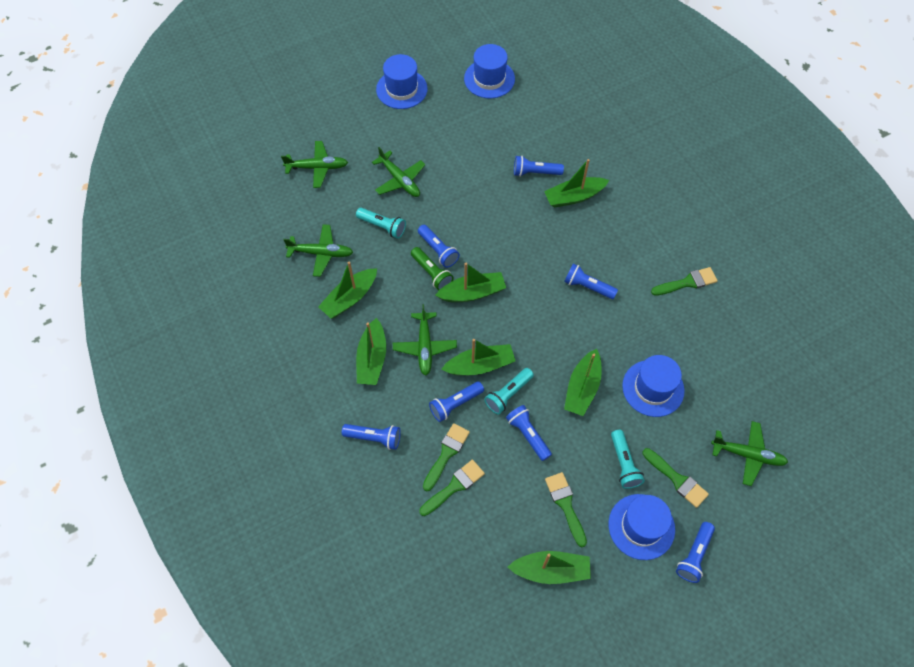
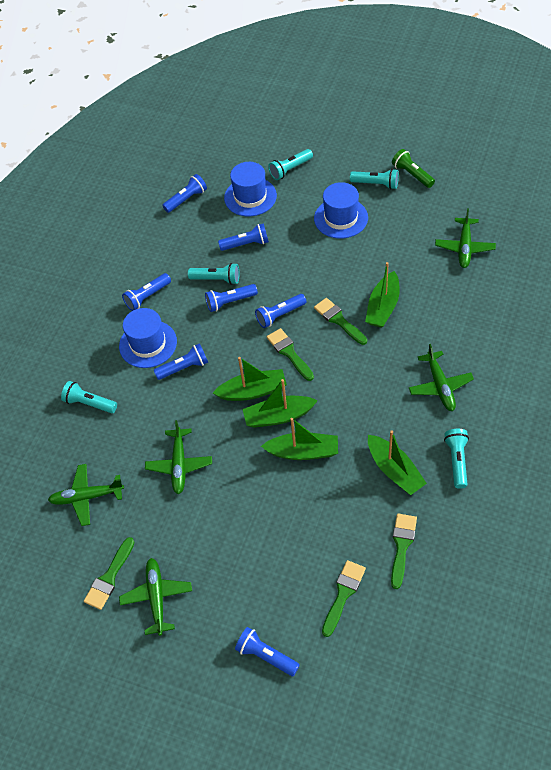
blue hat: [376,54,428,109] [464,44,515,99] [608,494,675,560] [622,355,685,417] = 4 -> [119,308,177,368] [224,162,277,216] [314,182,368,239] = 3
green boat: [318,262,377,319] [356,318,386,385] [435,263,506,302] [441,339,515,376] [508,551,591,584] [544,159,609,208] [564,349,602,416] = 7 -> [213,357,287,401] [242,379,318,428] [261,418,338,460] [365,262,400,328] [368,430,427,495] = 5
turquoise flashlight: [356,208,406,239] [484,368,534,414] [611,430,645,489] = 3 -> [61,381,117,413] [188,263,239,285] [268,149,313,180] [350,169,399,189] [444,429,469,489] = 5

